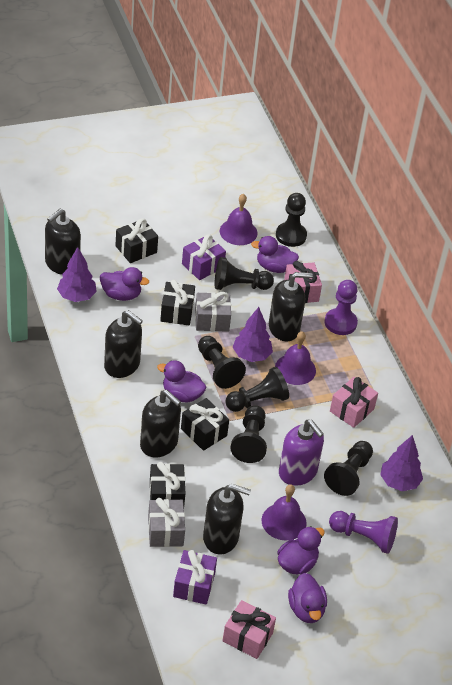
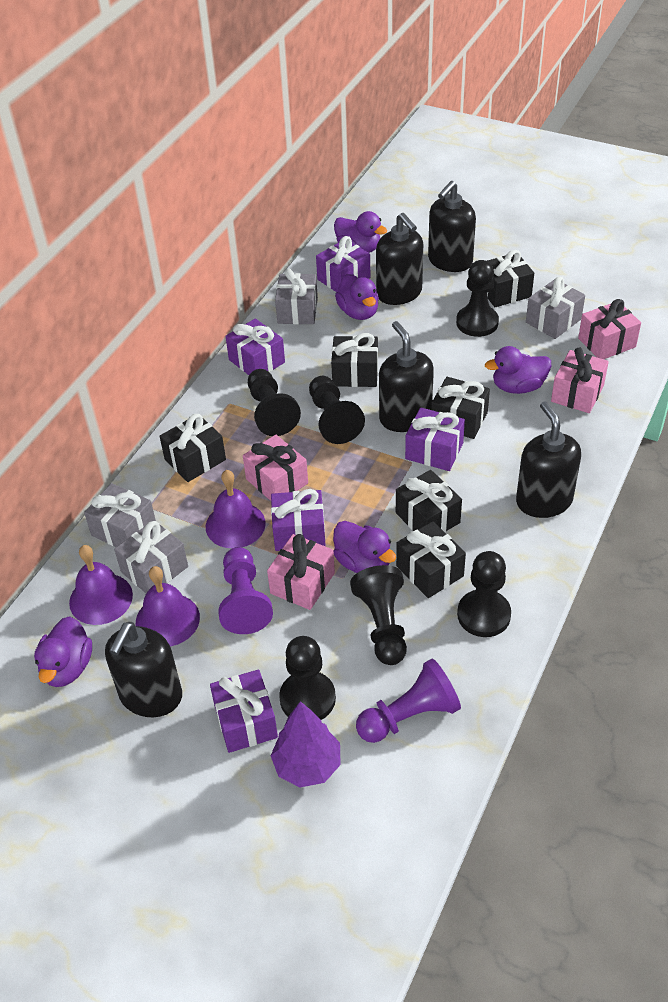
black gift: [116,218,158,263] [150,462,186,505] [160,280,195,325] [181,398,229,451] = 4 -> [160,414,226,482] [331,333,378,387] [396,470,462,532] [396,521,466,598] [431,377,490,439] [487,250,534,307] = 6
grey gift: [148,498,185,547] [195,292,231,332] = 2 -> [84,483,156,547] [114,520,188,593] [275,269,318,324] [526,277,585,339] = 4
pink gift: [222,600,276,659] [284,261,322,303] [330,377,378,428] = 3 -> [243,435,308,501] [267,534,335,610] [551,347,609,413] [578,299,641,359] = 4
purple gift: [173,550,217,605] [182,234,226,280] = 2 -> [210,669,278,753] [225,318,285,375] [271,489,326,551] [316,236,370,292] [405,407,465,471] = 5
purple soap dispenser: [279,419,324,486] = 1 -> none = 0
purple tree: [57,247,97,302] [233,307,273,362] [380,435,423,491] = 3 -> [271,701,341,787] = 1

